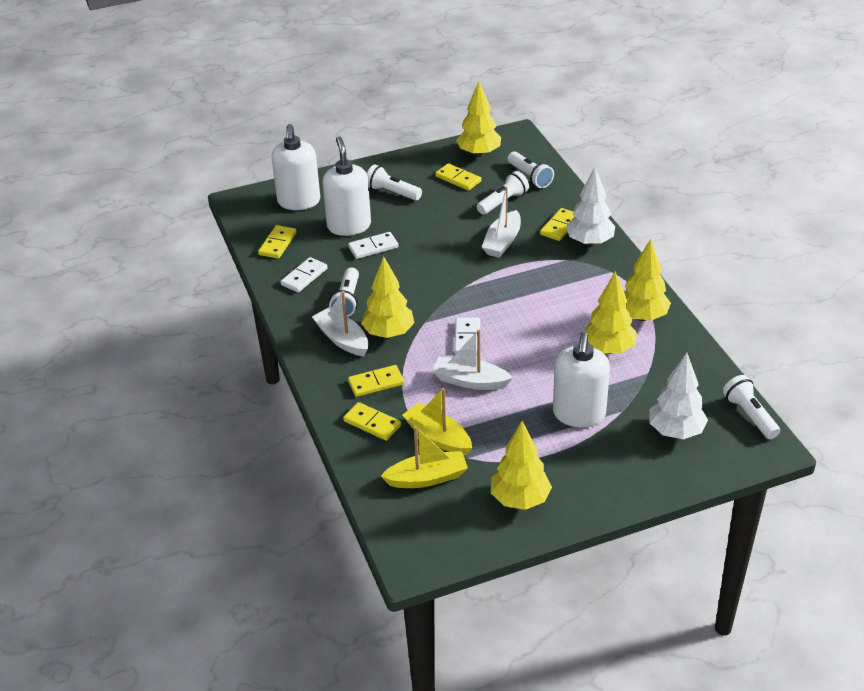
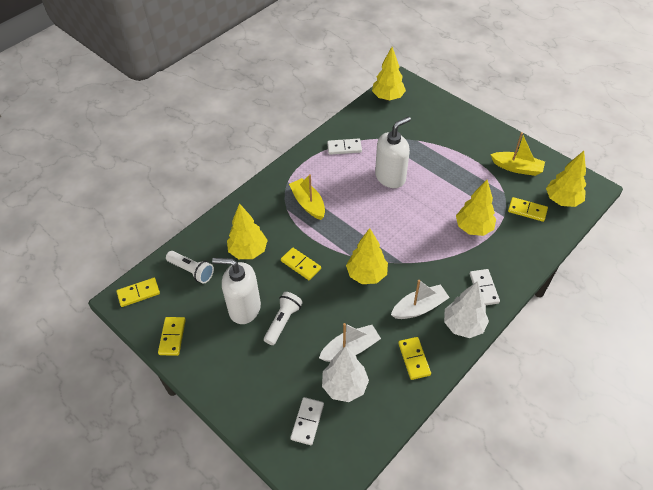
white boat: [312,291,368,356] [432,329,513,390] [482,186,521,258] = 3 -> [319,323,381,362] [391,280,450,319] = 2
white flashlight: [329,267,359,317] [367,164,422,201] [477,171,529,215] [508,151,554,188] [723,375,780,439] = 5 -> [166,251,214,284] [264,292,303,345] = 2
white soap dispenser: [271,124,320,210] [323,136,371,236] [553,332,610,427] = 3 -> [212,258,261,324] [375,116,411,188] = 2

